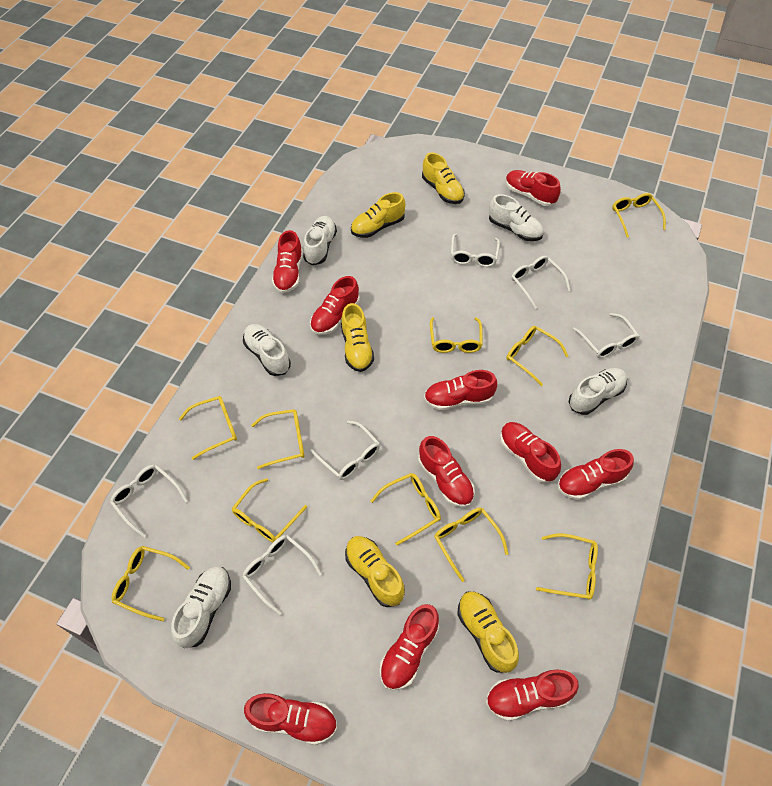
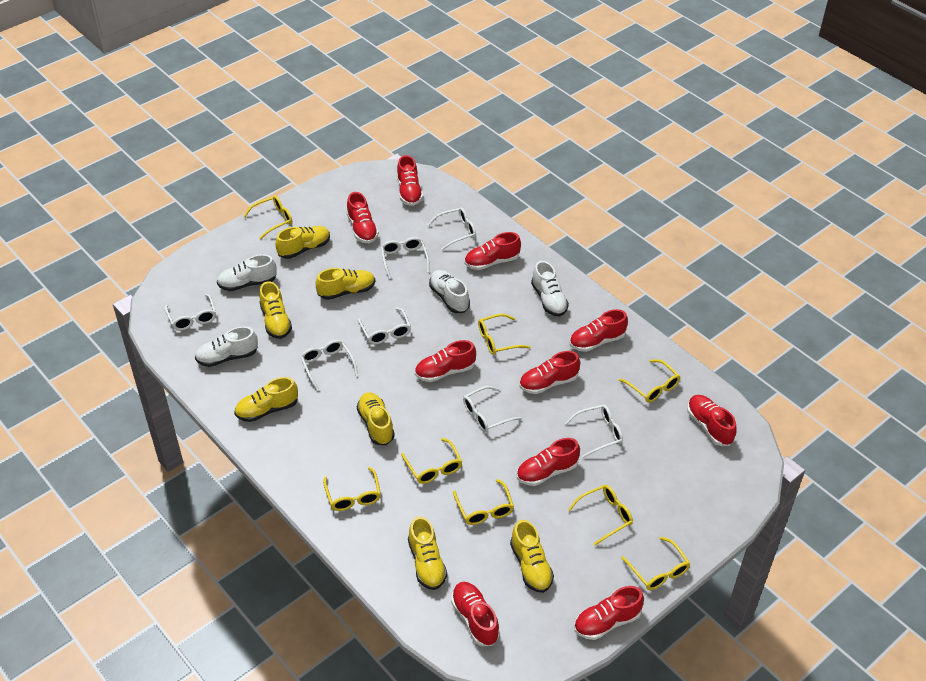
white glasses: [110,465,188,538] [242,535,322,615] [310,421,380,480] [451,234,500,267] [511,256,571,309] [573,313,639,358] = 6 -> [165,294,216,330] [300,340,358,390] [358,308,411,344] [381,237,429,279] [427,207,476,250] [463,386,522,432] [565,405,623,458] = 7
white shoe: [171,567,231,648] [243,324,291,376] [303,216,337,265] [489,194,544,241] [568,368,627,415] = 5 -> [195,326,258,367] [217,254,277,291] [429,270,470,313] [531,261,569,316] = 4
yellow glasses: [112,546,190,621] [179,396,237,460] [232,478,307,542] [251,409,305,469] [371,473,441,545] [430,317,483,353] [434,508,508,582] [506,326,568,386] [536,533,598,600] [612,193,666,238] = 10 -> [243,196,293,239] [323,467,381,511] [401,438,462,484] [453,479,514,525] [478,314,530,355] [568,485,633,546] [619,359,680,403] [621,537,690,590] = 8
yellow shoe: [341,303,374,372] [345,536,405,607] [351,192,405,238] [422,153,465,204] [457,591,519,673] = 5 -> [234,377,298,422] [259,281,292,339] [275,226,330,259] [315,268,375,300] [357,392,395,445] [408,517,447,590] [510,520,554,593] = 7

